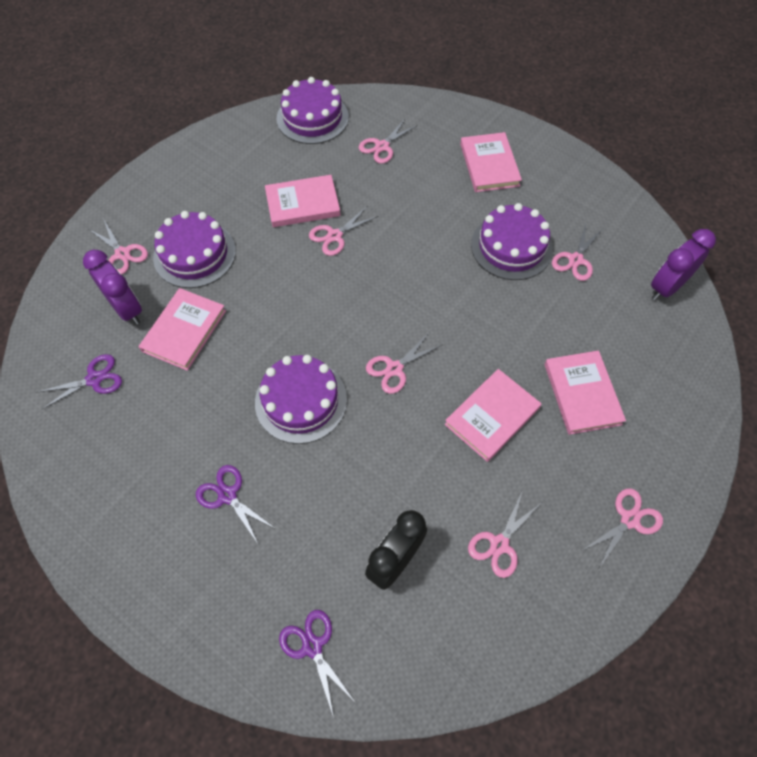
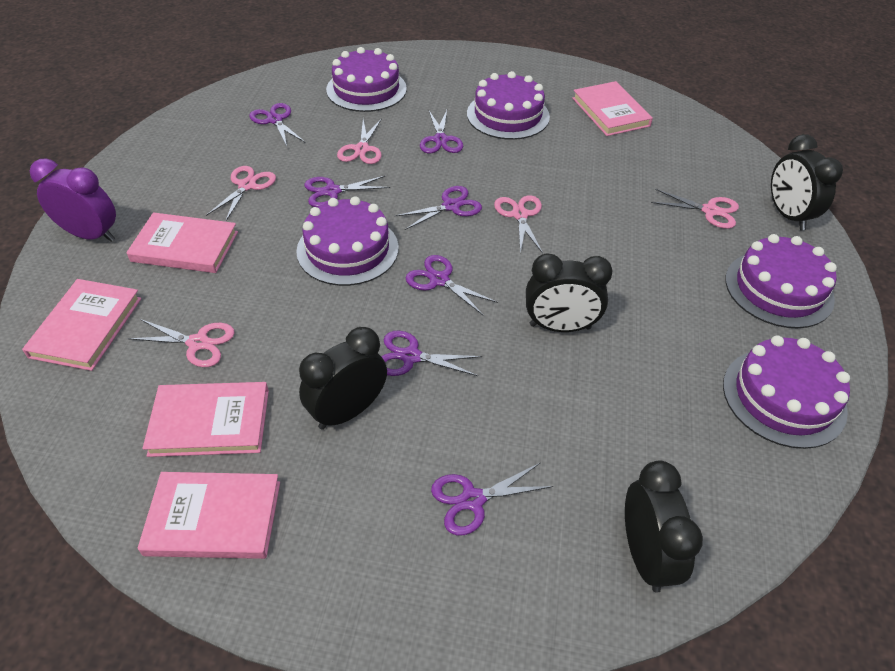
black clock: [365,510,427,590] = 1 -> [299,327,387,430] [526,253,612,332] [625,461,703,593] [771,134,843,230] = 4
pink scissors: [89,220,148,274] [309,207,379,256] [359,118,418,164] [366,333,442,394] [468,490,541,578] [552,224,602,281] [583,488,663,568] = 7 -> [127,319,235,367] [206,166,276,222] [337,118,382,164] [494,195,543,253] [651,189,739,229] = 5
purple cake: [153,211,236,288] [255,355,347,444] [277,77,349,144] [471,203,553,280] = 4 -> [296,197,399,286] [326,47,407,112] [467,71,550,140] [723,335,850,449] [725,234,837,328] = 5
purple clock: [83,250,142,325] [651,229,716,301] = 2 -> [30,158,116,242] = 1
purple scissors: [36,354,122,410] [196,465,276,542] [279,610,355,718] = 3 -> [249,103,306,146] [304,175,390,207] [381,331,482,376] [395,186,482,230] [406,255,498,315] [420,110,463,153] [431,463,554,536] = 7

